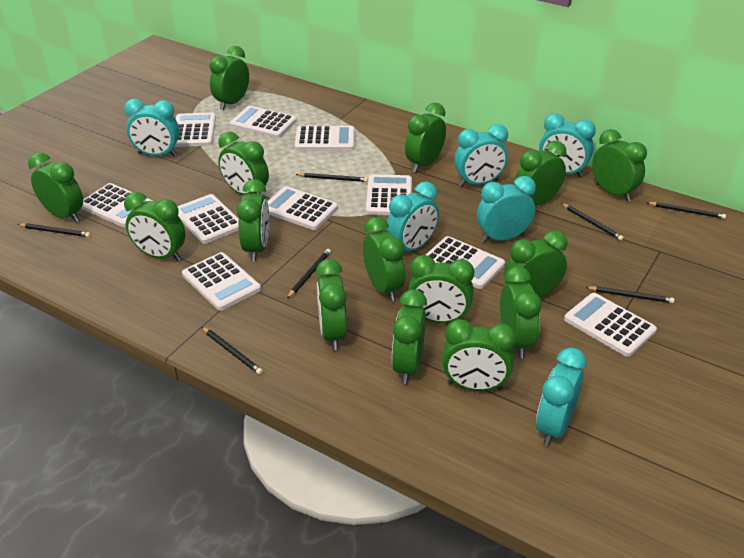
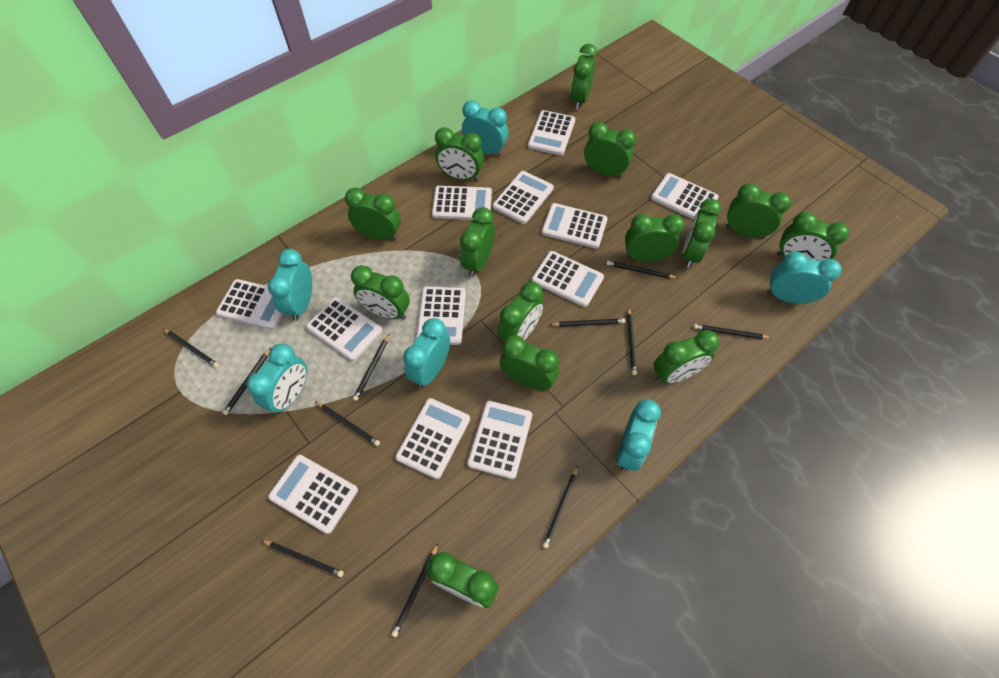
black pencil: [17,223,91,237] [202,327,263,374] [287,249,331,299] [296,173,368,182] [561,203,624,241] [585,286,675,303] [646,202,726,219] = 7 -> [163,329,219,368] [223,348,271,415] [261,540,344,577] [315,401,380,446] [353,333,390,401] [391,543,438,637] [542,466,578,549] [550,318,625,327] [606,261,677,279] [627,307,637,375] [694,324,771,339] = 11
green clock: [28,152,83,222] [124,192,186,261] [209,46,249,110] [218,131,269,195] [237,179,269,261] [316,259,347,350] [363,217,406,301] [392,289,427,384] [405,103,446,172] [408,255,474,323] [442,319,516,391] [500,266,542,358] [504,230,568,298] [514,141,566,205] [592,129,647,202] = 15 -> [345,187,401,240] [351,265,410,320] [428,552,499,608] [435,127,484,181] [460,207,495,277] [497,282,544,341] [500,335,559,391] [570,44,597,110] [584,122,636,178] [625,214,685,262] [654,330,720,383] [682,199,721,268] [726,183,791,239] [777,212,849,262] = 14
white calculator: [81,183,153,227] [174,113,216,147] [177,194,239,244] [182,252,261,311] [230,106,297,138] [268,186,338,230] [295,126,355,150] [366,174,412,215] [426,236,505,289] [564,293,657,357] = 10 -> [216,279,283,330] [268,455,358,534] [306,297,383,361] [395,398,470,479] [416,286,466,345] [432,186,492,220] [467,401,532,479] [493,171,554,224] [528,110,575,155] [532,251,604,307] [542,203,608,249] [651,173,719,219] = 12

